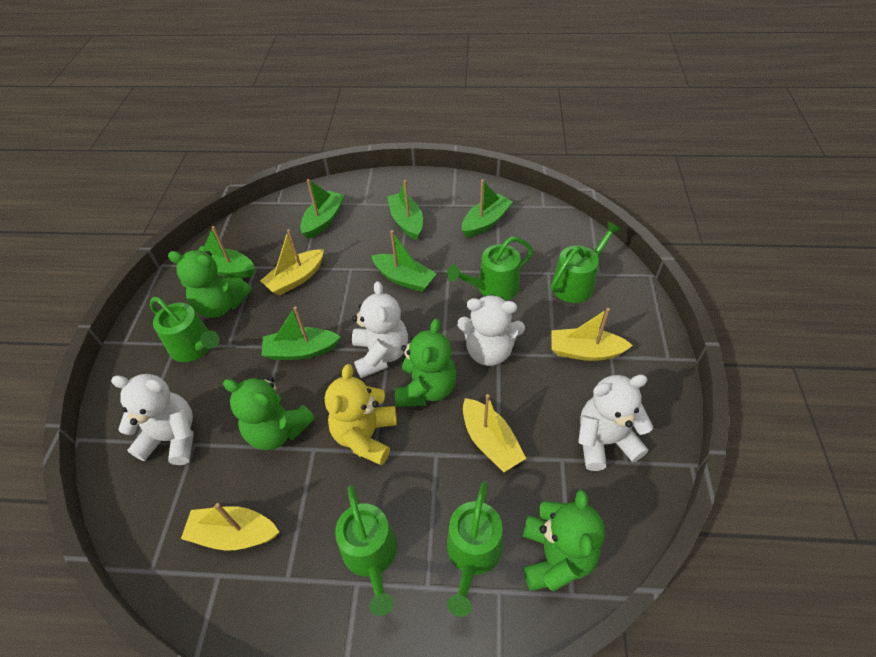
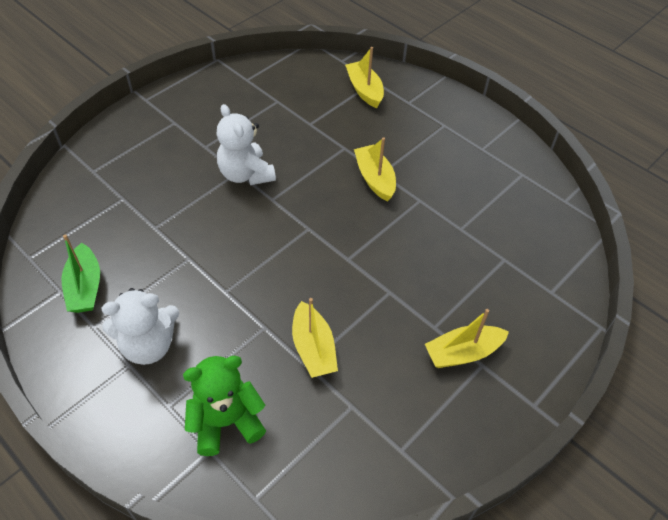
green boat: [197,226,255,278] [261,306,340,360] [300,179,345,239] [371,230,437,292] [387,180,423,240] [462,179,513,238] = 6 -> [61,234,100,313] = 1
green teddy bear: [168,251,251,318] [223,376,315,450] [395,319,456,407] [522,490,605,591] = 4 -> [183,356,266,456] = 1
green watering can: [150,297,219,362] [335,485,397,616] [447,237,533,301] [447,481,503,617] [551,221,621,303] = 5 -> none = 0
white teddy bear: [111,374,194,465] [352,281,408,378] [457,294,525,366] [578,374,653,471] = 4 -> [101,288,179,365] [217,104,276,185] = 2
yellow teddy bear: [325,364,397,465] = 1 -> none = 0

